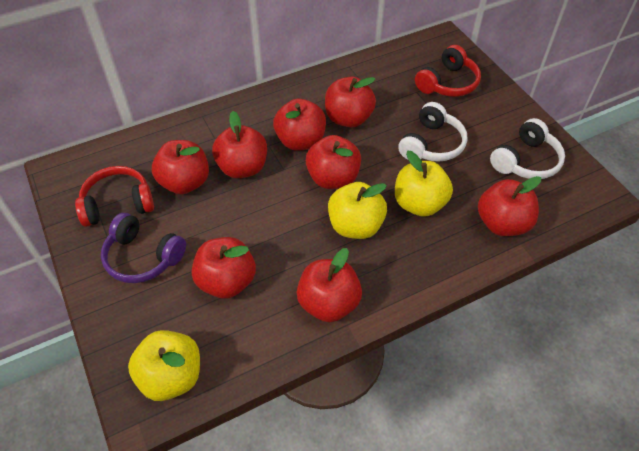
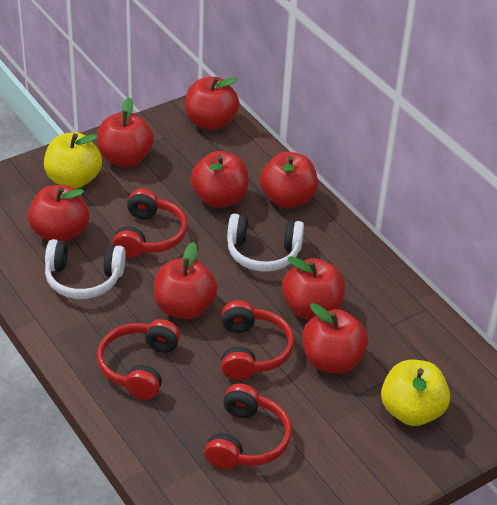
purple headphones: [101,213,186,283] = 1 -> none = 0
red headphones: [75,166,154,227] [415,45,481,97] = 2 -> [97,319,180,399] [113,189,187,258] [204,383,292,469] [221,300,294,380] = 4
yellow apple: [128,330,200,401] [328,182,387,239] [395,151,453,217] = 3 -> [44,132,102,189] [381,360,450,426] = 2

